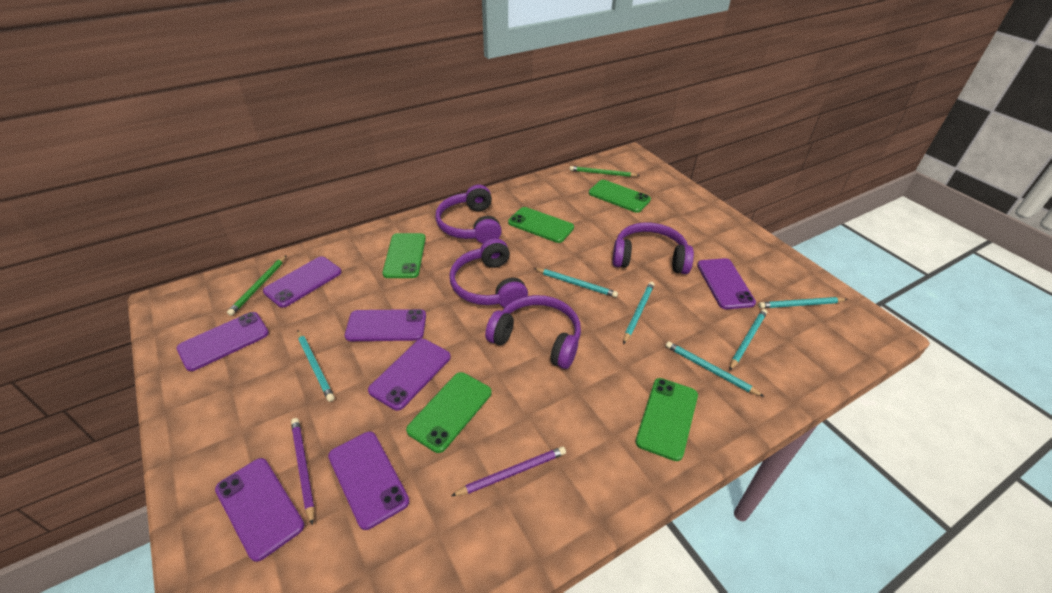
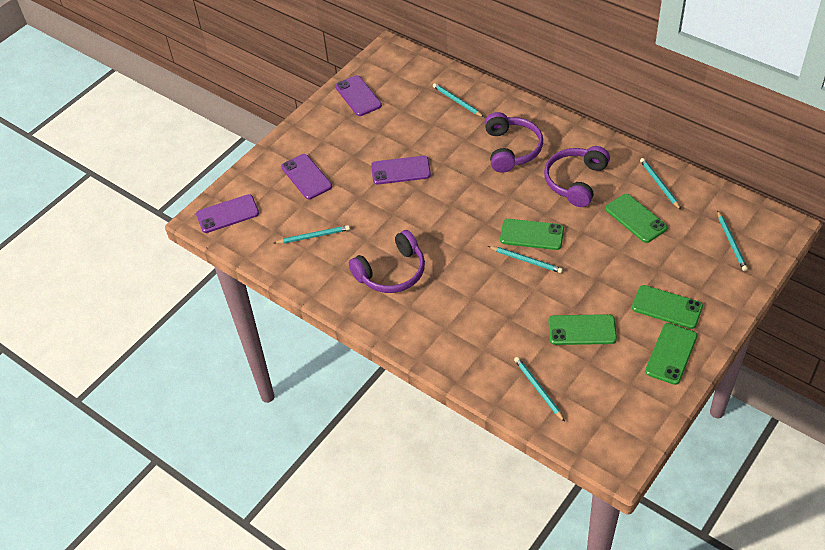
green pencil: [227,255,287,316] [570,166,640,177] = 2 -> none = 0
purple headphones: [435,185,501,244] [449,238,528,308] [485,295,581,369] [613,222,694,274] = 4 -> [349,230,425,293] [485,112,543,172] [544,146,610,207] = 3
purple pencil: [291,418,314,525] [451,446,566,496] = 2 -> none = 0
purple phone: [177,312,269,371] [215,458,305,562] [263,256,342,308] [328,432,409,530] [345,309,426,341] [368,339,451,411] [697,258,756,309] = 7 -> [196,194,259,233] [281,154,332,199] [335,75,382,116] [371,156,431,184] = 4

